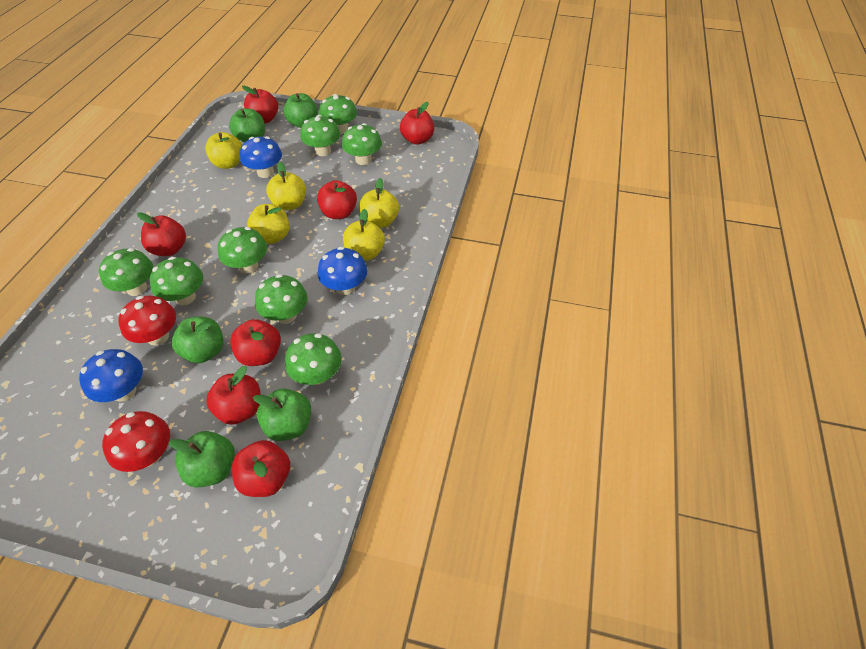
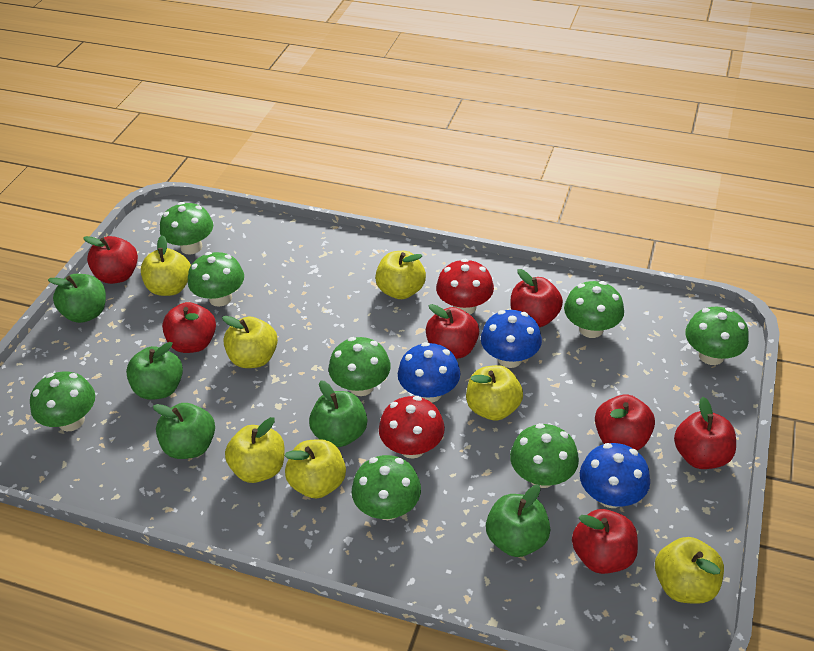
yellow apple: [205,132,242,169] [247,204,289,244] [266,162,306,211] [343,209,385,261] [360,178,399,228] = 5 -> [141,235,191,296] [222,316,278,368] [225,417,285,483] [284,439,346,499] [375,251,426,299] [466,365,523,421] [655,537,724,604] = 7

